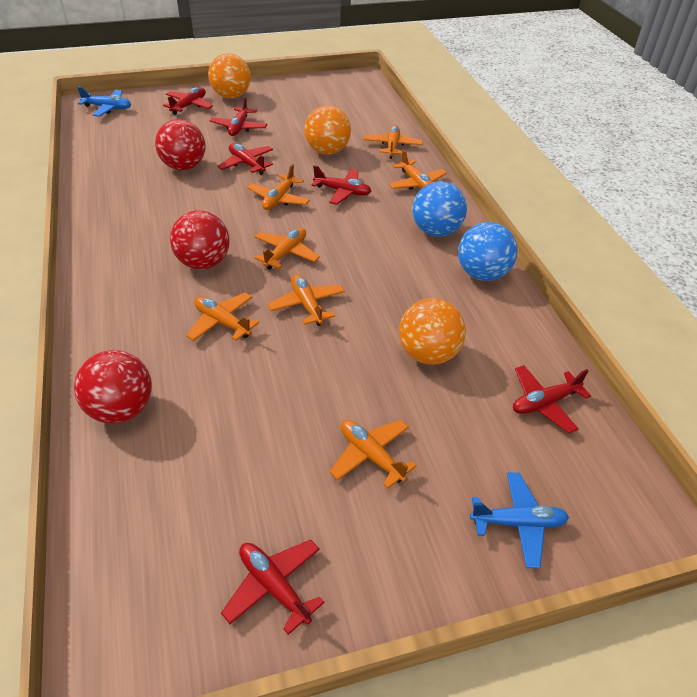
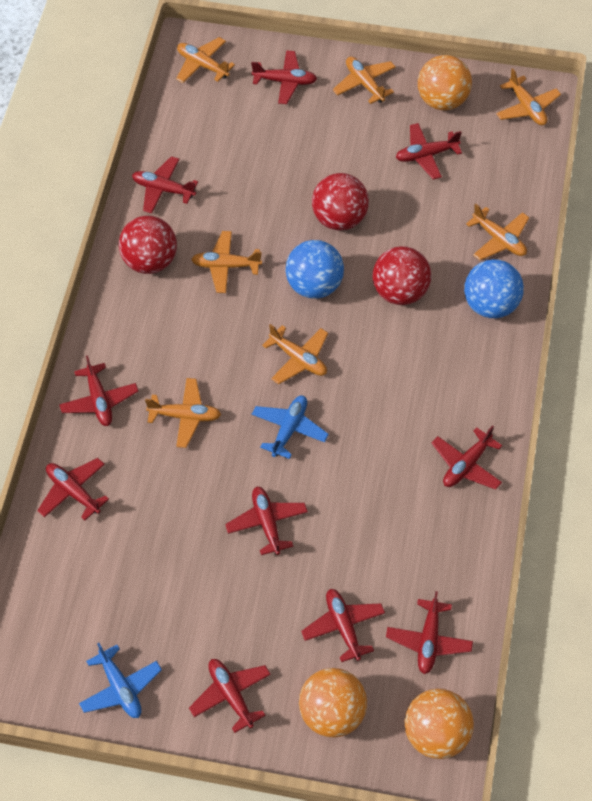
red plane: [163,87,213,115] [210,96,267,136] [217,143,273,175] [221,539,325,635] [311,165,371,205] [513,365,591,433] = 6 -> [37,458,109,520] [59,355,139,426] [132,156,198,214] [189,659,271,733] [225,487,308,555] [251,50,317,104] [301,589,385,662] [386,591,473,674] [396,123,462,180] [432,425,502,490] = 10

